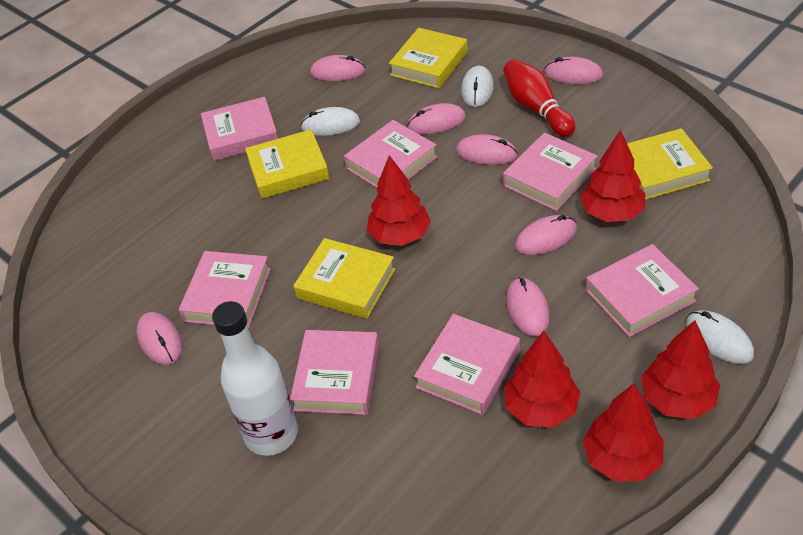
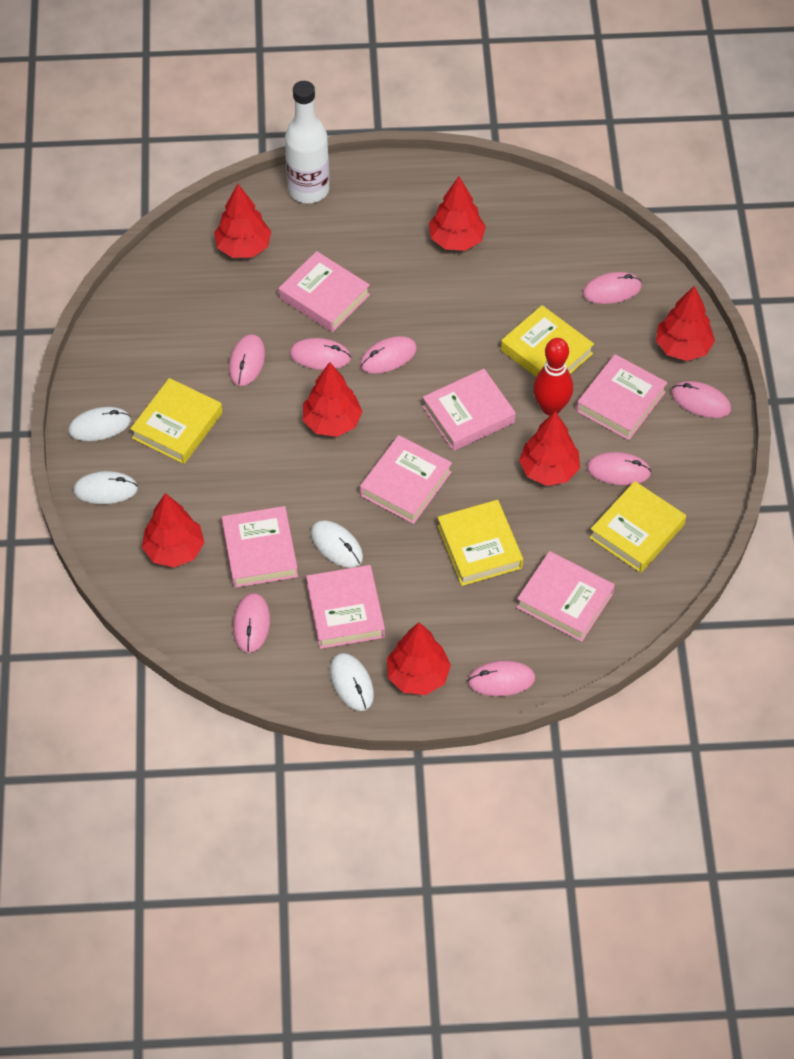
pink mouse: [137,312,182,365] [310,55,366,81] [407,103,466,134] [456,134,518,165] [506,277,550,336] [515,215,577,255] [544,57,603,84] = 7 -> [229,334,265,386] [233,593,270,653] [290,338,351,370] [360,336,417,374] [468,661,535,696] [583,272,642,304] [587,452,651,485] [671,381,731,418] = 8
red tree: [367,155,431,246] [504,331,581,428] [580,130,645,222] [583,383,664,481] [641,320,720,419] = 5 -> [142,493,205,567] [214,184,271,258] [303,362,363,437] [387,622,451,695] [429,176,486,251] [519,411,580,486] [656,285,715,361] = 7
white mouse: [300,107,360,136] [461,66,494,107] [686,310,754,364] = 3 -> [68,407,131,441] [73,471,138,504] [311,520,363,568] [330,653,374,711] = 4

